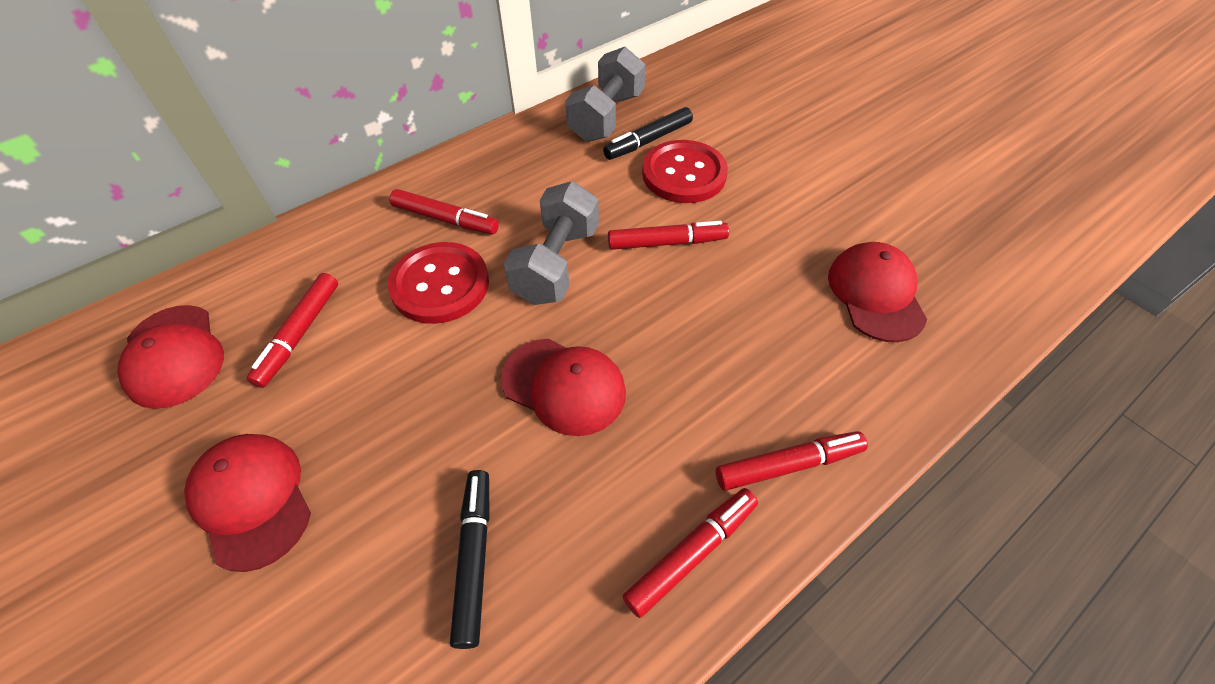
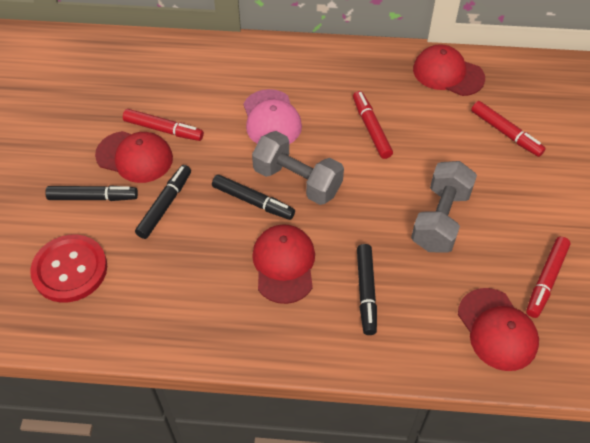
black marker: [450,470,490,649] [603,107,693,160] = 2 -> [45,185,138,201] [135,165,191,239] [212,174,295,220] [357,244,377,335] = 4
pink cap: none = 0 -> [243,89,302,144] = 1
red button: [388,242,489,324] [642,140,728,203] = 2 -> [30,235,107,302] = 1
red marker: [247,273,338,388] [390,189,499,235] [608,221,729,250] [622,488,758,618] [716,431,868,491] = 5 -> [123,109,204,141] [353,91,393,159] [471,101,546,157] [526,237,571,318] = 4

